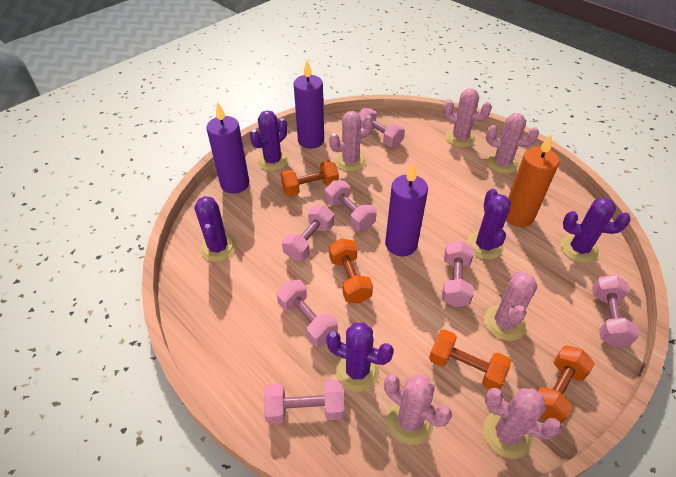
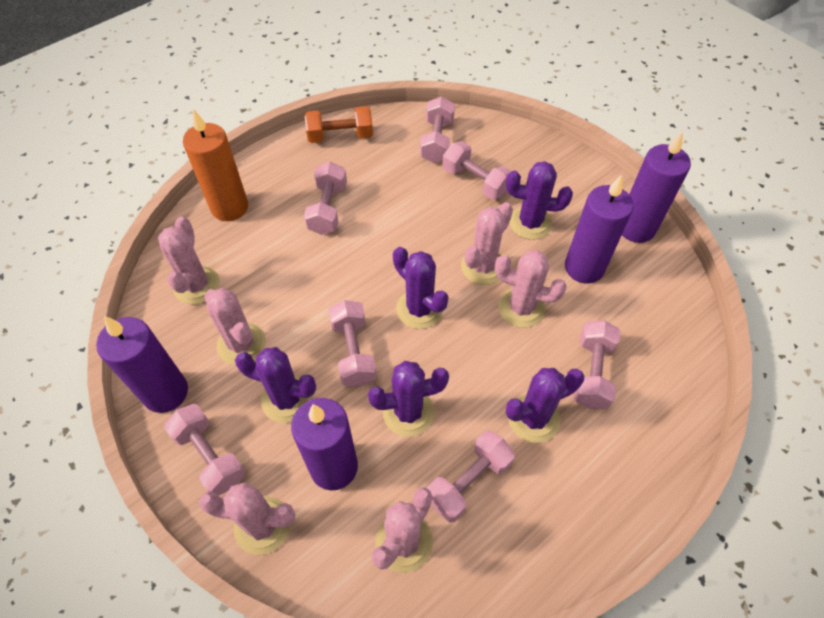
orange dumbbell: [281,160,339,197] [329,238,373,304] [429,329,511,389] [537,346,595,424] = 4 -> [305,106,373,143] = 1
purple candle: [207,101,249,194] [294,60,324,149] [385,163,428,256] = 3 -> [96,316,188,413] [291,398,358,490] [565,174,634,284] [622,131,691,243] = 4

